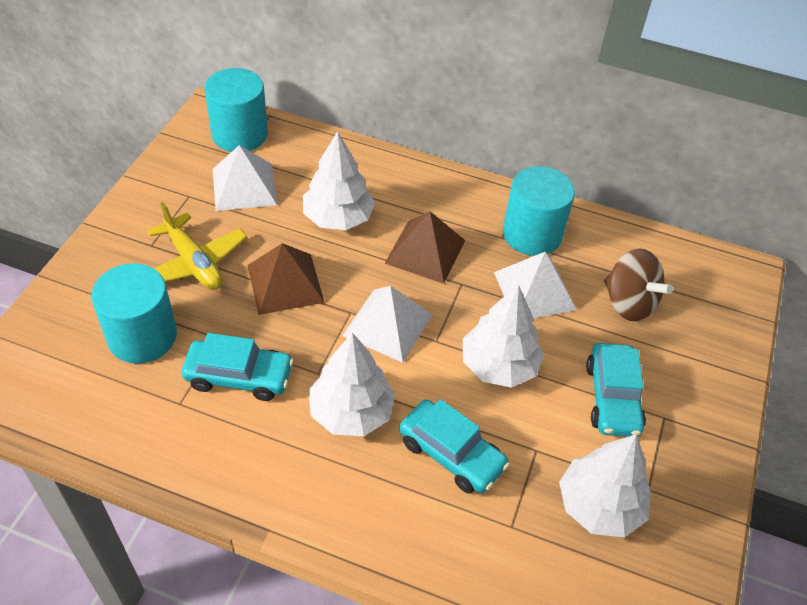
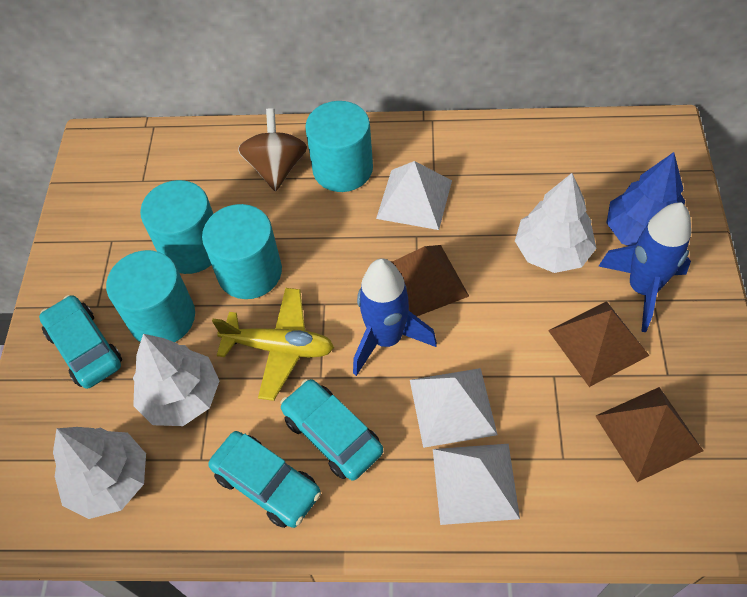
blue rocket: none = 0 -> [353,258,437,376] [599,202,691,332] = 2
blue tree: none = 0 -> [606,152,685,246] = 1
brown pyramid: [247,243,325,315] [385,211,465,284] = 2 -> [392,245,469,317] [548,301,650,387] [596,387,703,482] = 3
turquoise cylinder: [91,263,177,364] [204,68,268,152] [503,166,575,256] = 3 -> [106,250,195,342] [140,180,213,274] [202,204,282,299] [305,101,373,192] = 4
white tree: [303,131,375,230] [309,333,395,436] [463,285,544,388] [559,434,651,537] = 4 -> [53,427,146,519] [133,334,219,426] [515,173,596,273] = 3

